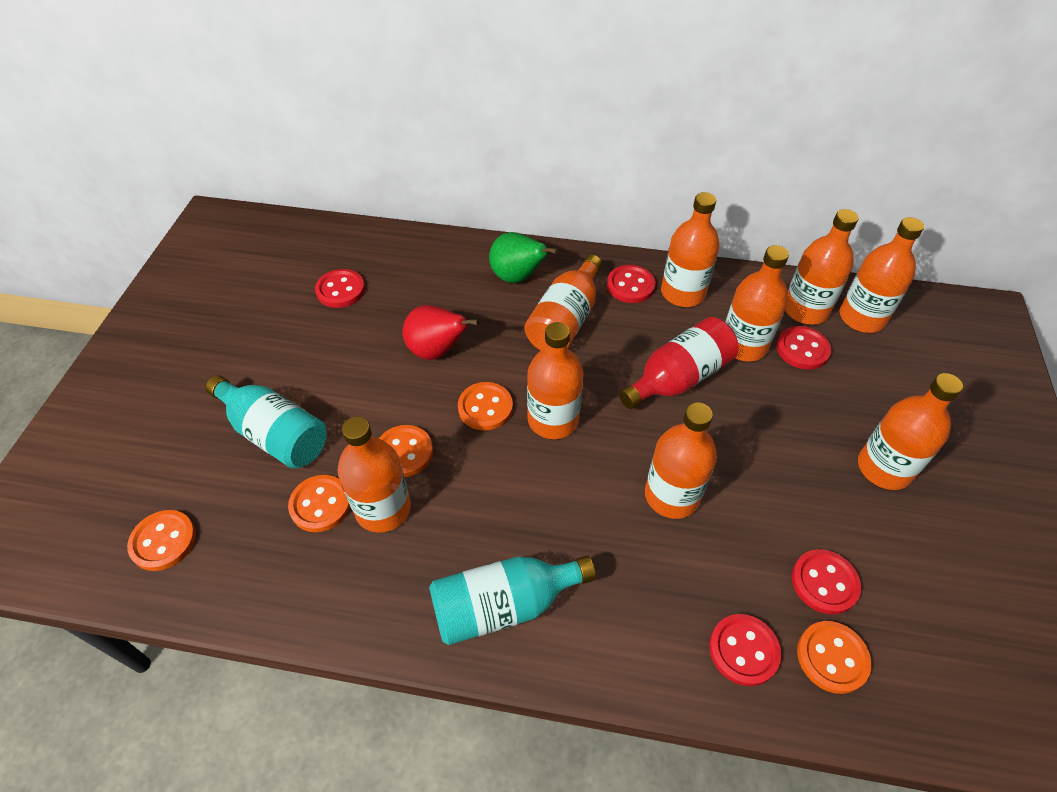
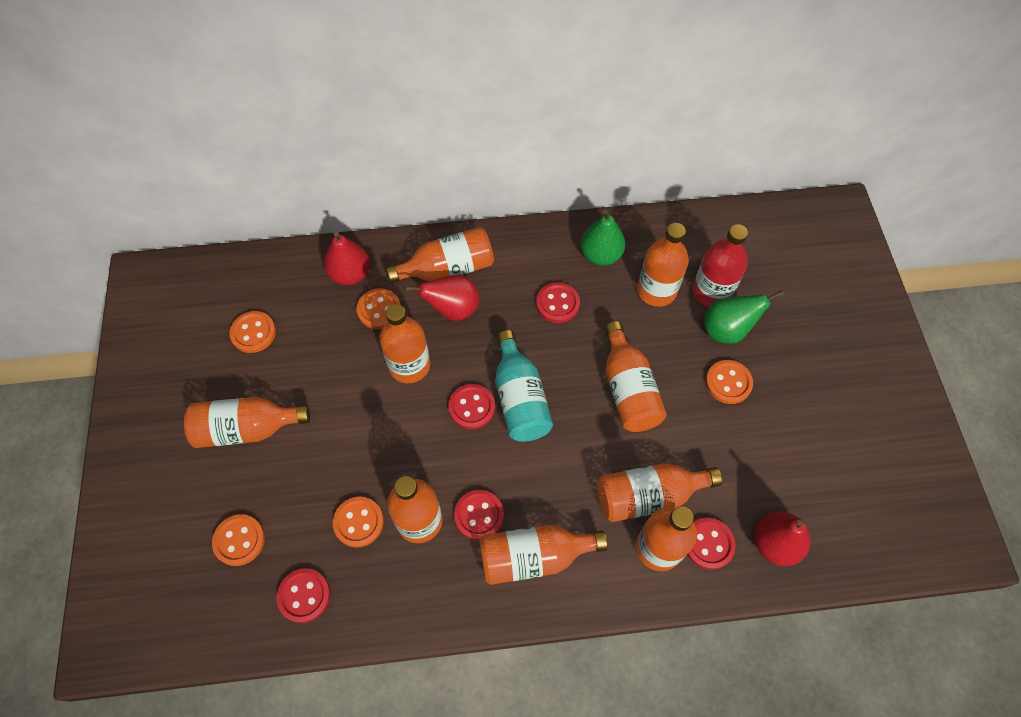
green pear: [489,232,558,283] = 1 -> [580,209,625,266] [704,290,784,344] = 2
red pear: [403,305,479,360] = 1 -> [324,232,370,286] [405,275,480,321] [755,512,811,566] = 3
turquoise bottle: [205,375,327,469] [429,556,596,645] = 2 -> [495,330,553,442] = 1

